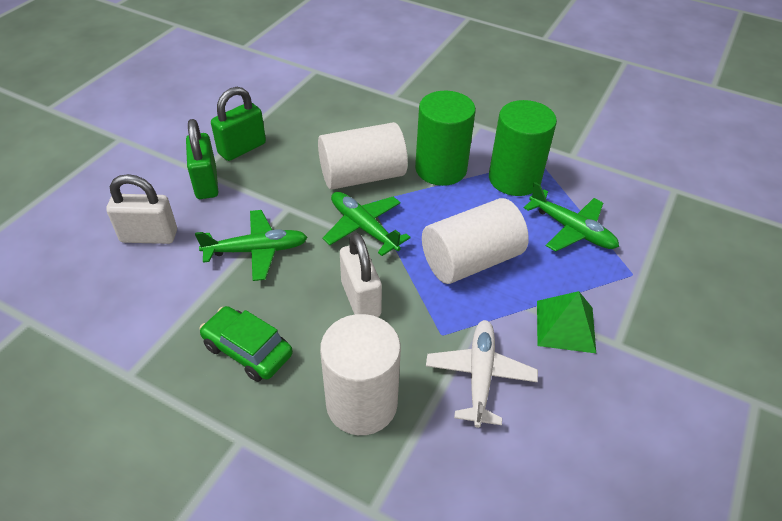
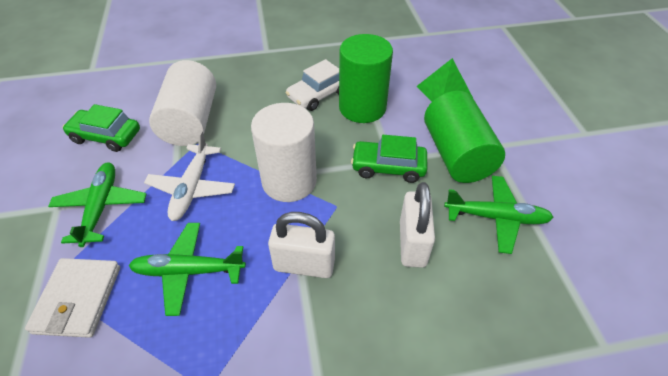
green car: [200,306,293,382] = 1 -> [62,104,140,152] [351,135,427,183] = 2
green padlock: [186,119,218,199] [211,87,266,161] = 2 -> none = 0
white car: none = 0 -> [286,59,339,111] = 1
white cylinder: [318,122,408,190] [320,314,401,435] [422,198,529,284] = 3 -> [149,60,216,146] [251,103,317,202] = 2
white wallet: none = 0 -> [25,258,120,338] = 1

